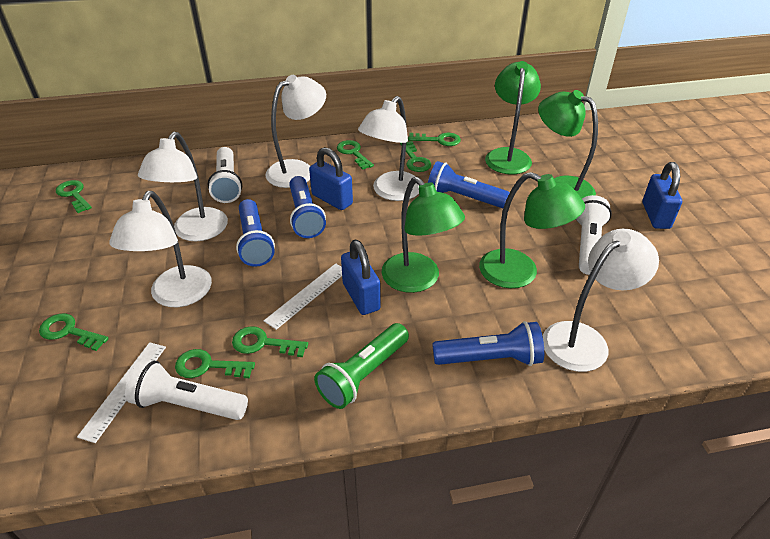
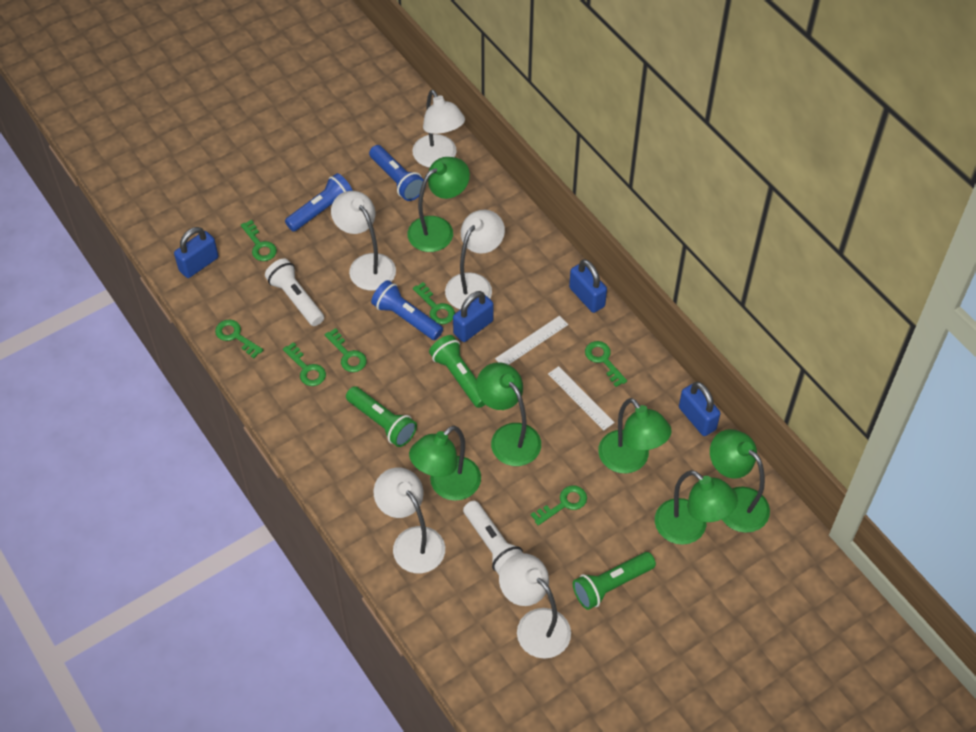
blue flashlight: [236,199,275,267] [289,176,326,238] [428,161,510,208] [432,321,544,366] = 4 -> [285,173,353,232] [369,145,424,201] [371,280,443,340] = 3
blue padlock: [309,147,353,210] [341,240,381,315] [643,162,682,229] = 3 -> [174,227,219,278] [453,291,493,342] [569,259,607,313] [679,382,721,436] = 4
green flashlight: [314,323,409,409] = 1 -> [346,386,417,447] [429,335,485,408] [573,552,656,610] = 3
green lamp: [382,177,465,293] [479,172,585,288] [485,61,541,174] [538,90,598,199] = 4 -> [408,157,470,252] [409,426,481,501] [476,362,541,466] [598,398,672,473] [655,470,738,545] [710,429,770,533] = 6
white flashlight: [125,360,248,420] [208,147,242,203] [576,195,612,275] = 3 -> [265,258,324,326] [463,501,523,575] = 2

